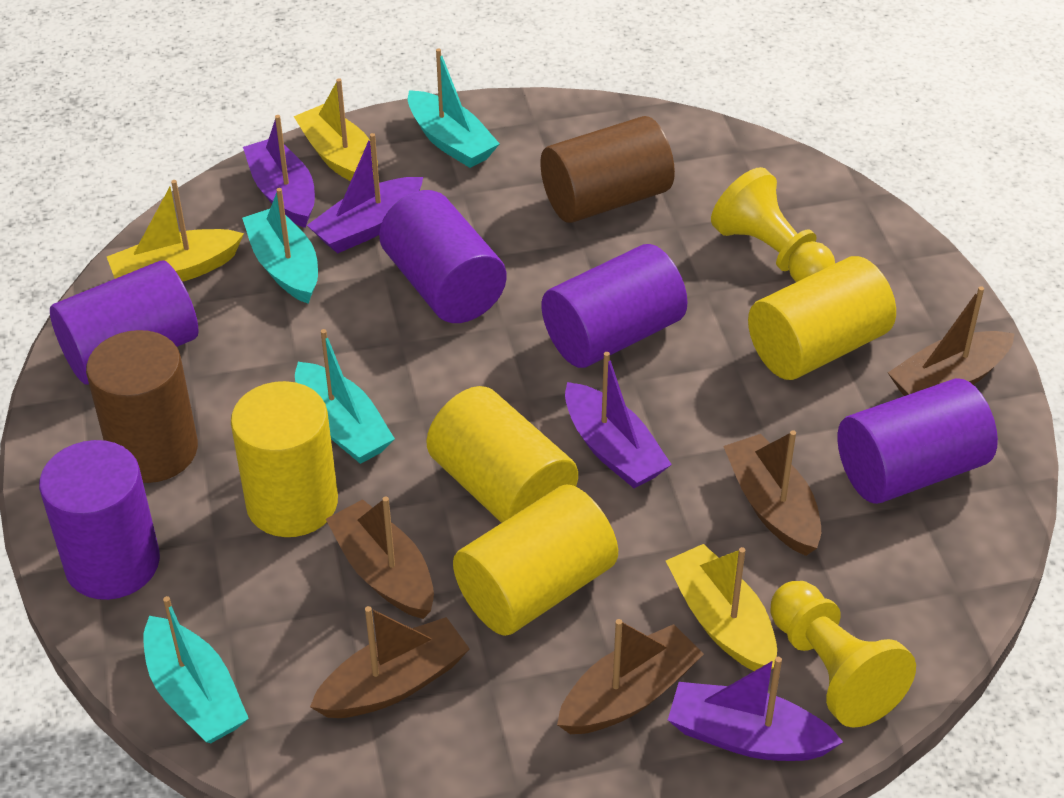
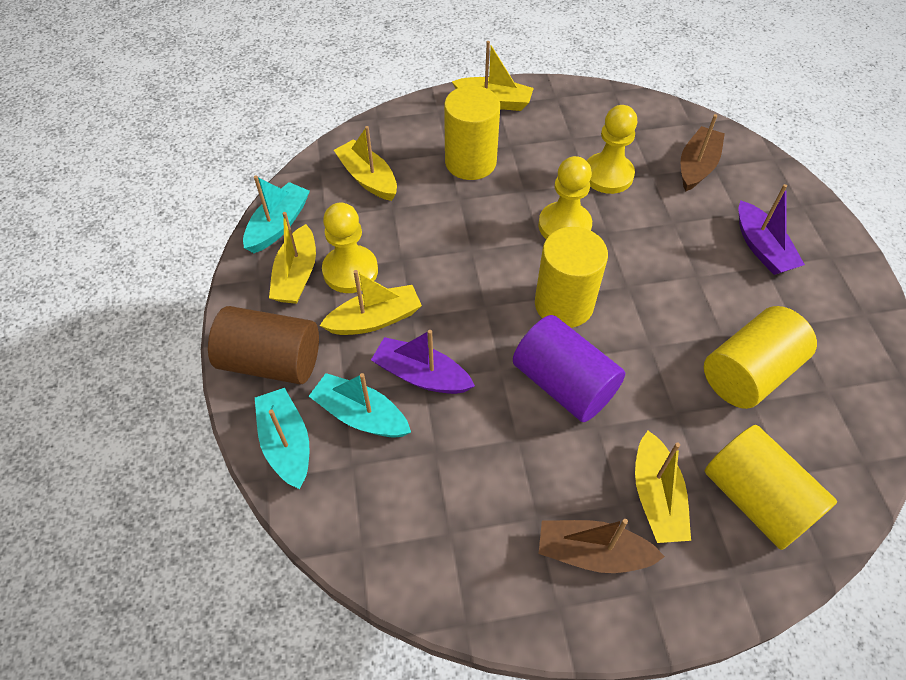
brown boat: [310,606,470,718] [326,497,434,619] [557,619,704,734] [723,430,821,556] [888,286,1014,396] = 5 -> [539,519,665,573] [681,114,725,191] = 2
brown cylinder: [86,330,198,483] [540,116,675,223] = 2 -> [208,306,319,385] = 1
purple boat: [243,115,315,228] [307,133,423,253] [565,352,672,488] [668,657,843,761] = 4 -> [371,330,475,394] [738,184,805,275] = 2
purple cylinder: [39,440,160,600] [50,261,199,384] [379,190,507,323] [542,244,687,368] [838,378,998,504] = 5 -> [513,315,625,422] = 1
turquoise boat: [143,596,249,743] [242,188,318,304] [295,329,395,464] [408,48,500,168] = 4 -> [243,175,310,253] [255,388,309,489] [309,373,411,438] = 3
yellow boat: [107,180,244,282] [293,78,378,181] [666,544,777,671] = 3 -> [269,212,316,304] [319,270,422,335] [334,126,397,201] [452,41,534,111] [635,431,691,543] = 5
yellow pawn: [711,167,835,282] [771,581,916,728] = 2 -> [322,202,378,293] [538,156,592,239] [587,105,637,194] = 3

